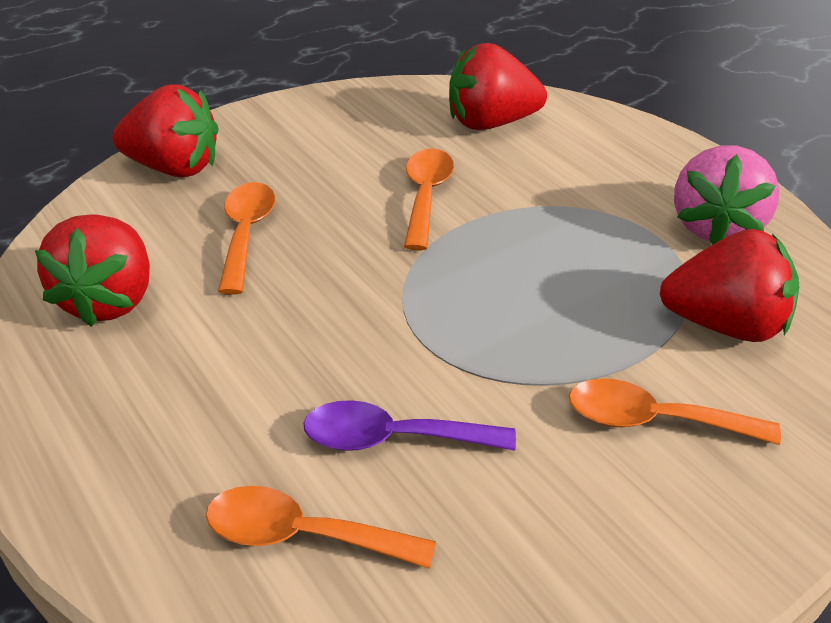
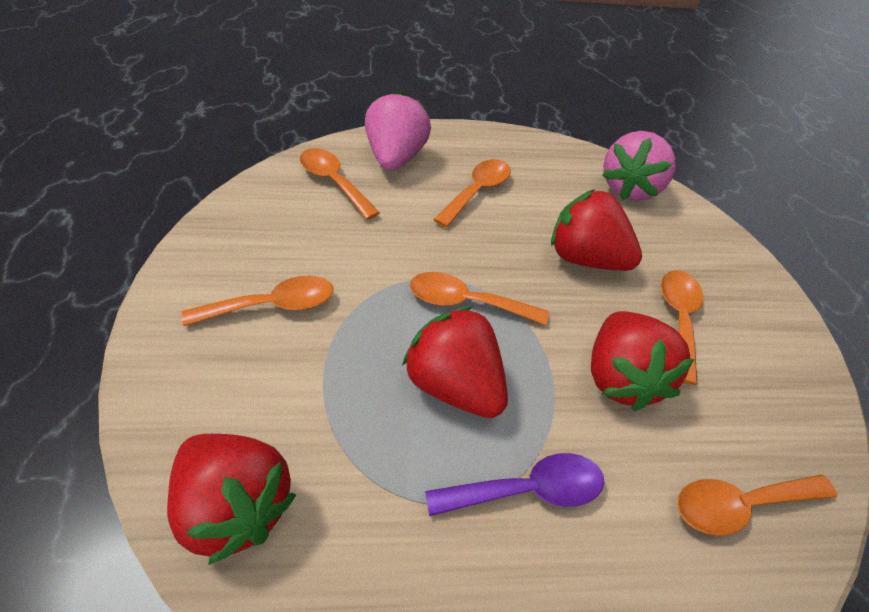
orange spoon: [206,486,436,569] [218,182,275,295] [404,148,454,251] [569,378,781,445] = 4 -> [182,275,333,326] [300,148,380,220] [410,272,549,325] [434,159,511,227] [661,270,703,385] [677,475,837,536] = 6
pink strawberry: [674,145,779,244] = 1 -> [365,90,431,170] [602,131,676,201] = 2

